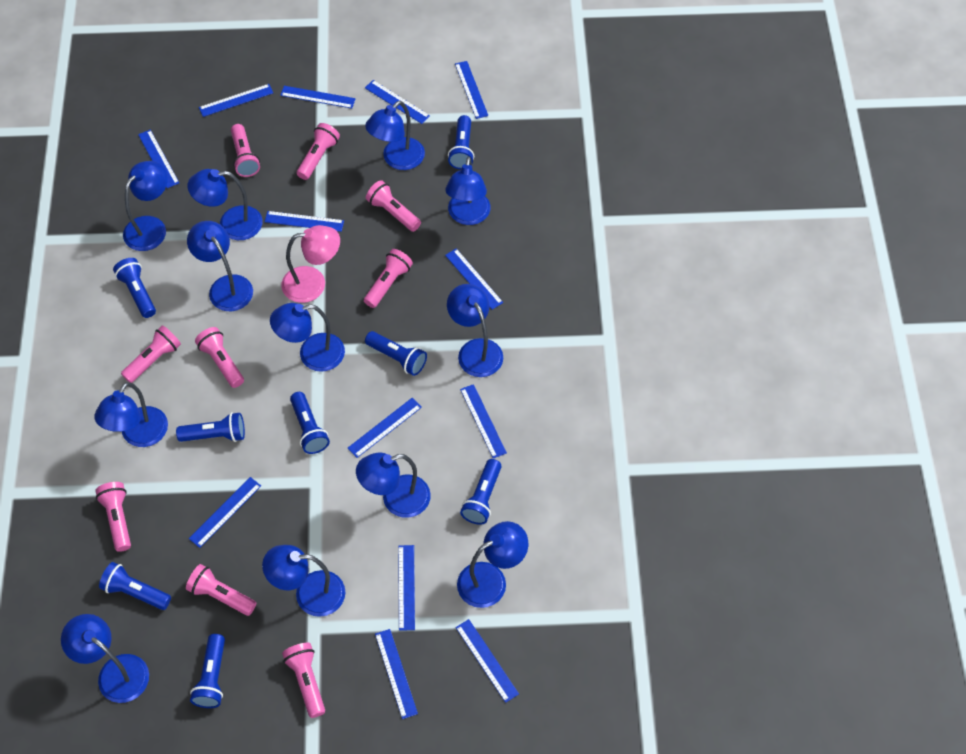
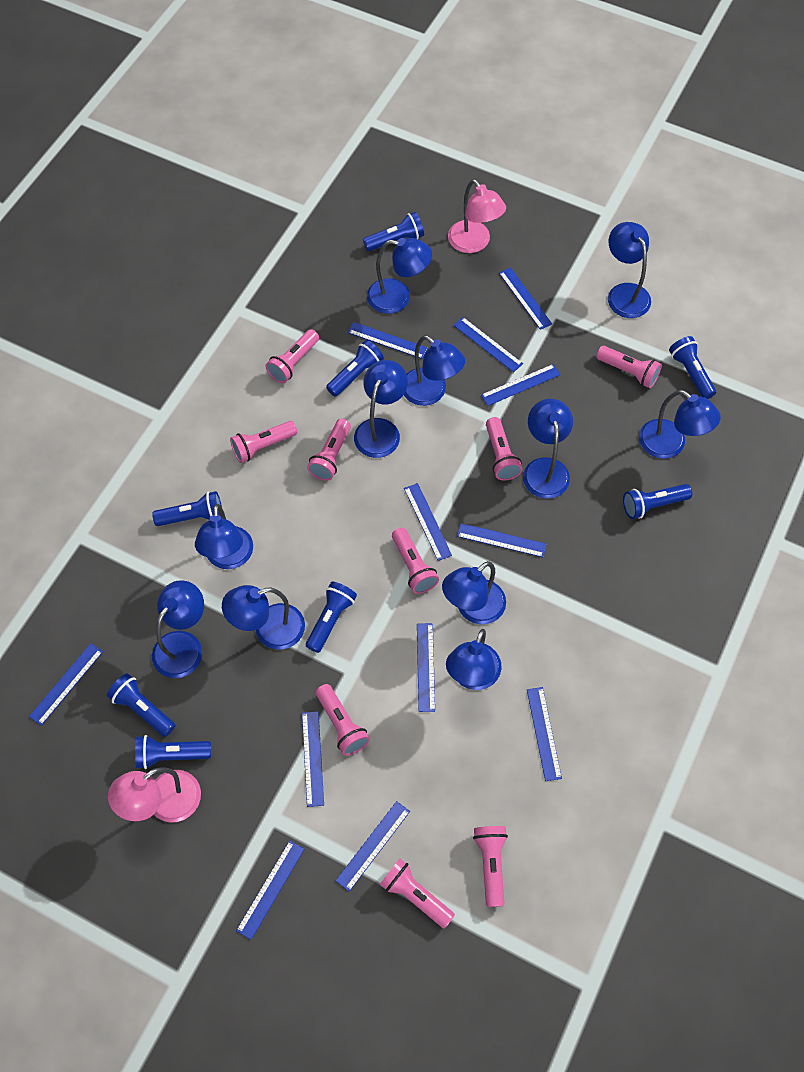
blue lamp: [61,614,149,703] [94,382,168,447] [123,161,168,251] [187,169,263,240] [187,221,253,311] [262,545,345,617] [270,303,345,372] [356,453,431,518] [365,101,425,170] [445,156,491,225] [447,284,503,377] [457,521,528,608] = 12 -> [152,580,204,678] [195,504,253,569] [222,585,305,650] [354,360,408,458] [367,238,432,314] [404,335,465,406] [442,561,506,624] [446,629,502,690] [523,399,573,499] [608,222,651,318] [639,390,721,459] = 11
blue ruler: [138,130,179,188] [189,477,261,548] [199,84,273,117] [265,211,344,232] [280,86,356,109] [348,398,422,458] [365,80,430,124] [375,629,418,719] [398,545,415,631] [445,248,503,310] [455,61,488,119] [456,619,519,703] [460,384,507,459] = 13 -> [29,643,103,726] [236,841,304,940] [302,711,324,807] [336,801,410,892] [348,322,428,359] [404,483,452,561] [417,623,435,712] [453,317,523,372] [457,523,546,557] [481,364,560,406] [499,267,552,330] [527,687,562,781] = 12
pink lamp: [281,225,340,303] = 1 -> [108,767,201,822] [448,179,506,253] = 2

